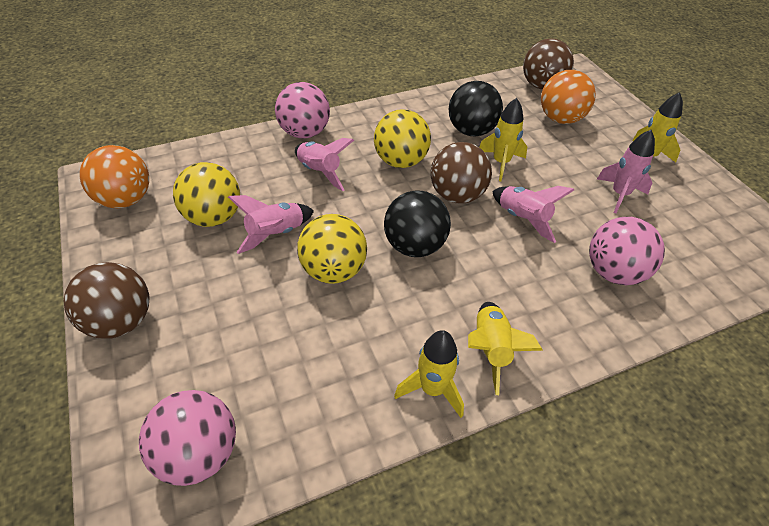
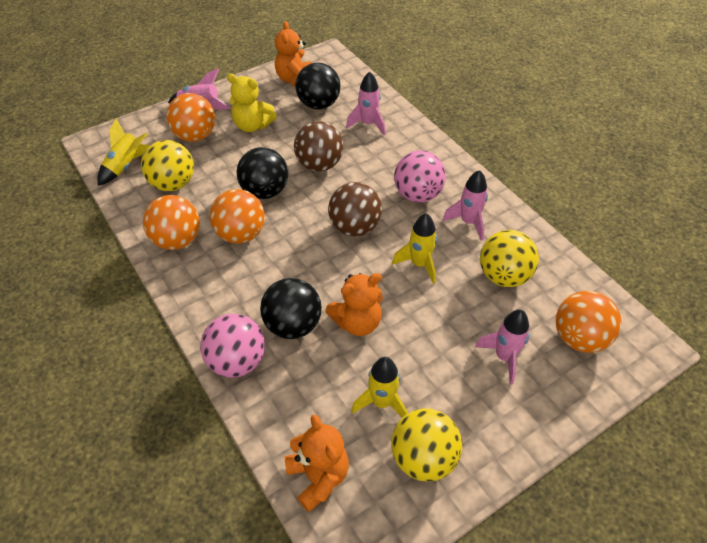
black ball: [384,190,451,257] [449,81,503,136] = 2 -> [237,147,288,199] [260,278,322,339] [295,62,341,109] = 3
brown ball: [64,262,149,339] [430,142,492,203] [523,38,574,90] = 3 -> [294,121,343,171] [328,182,382,237] = 2
orange ball: [80,145,149,208] [541,70,596,124] = 2 -> [143,195,200,250] [166,93,215,142] [210,189,265,244] [556,291,622,353] = 4
orange teddy bear: none = 0 -> [275,21,311,86] [284,414,349,512] [326,273,383,336] = 3
pink ball: [139,390,236,486] [275,82,330,139] [589,217,665,285] = 3 -> [200,314,265,378] [394,150,446,203] = 2
yellow rocket: [394,330,464,418] [468,302,543,395] [479,98,527,181] [632,92,683,162] = 4 -> [97,118,150,186] [351,357,408,418] [392,213,437,284] = 3
yellow teddy bear: none = 0 -> [227,74,277,132] = 1

